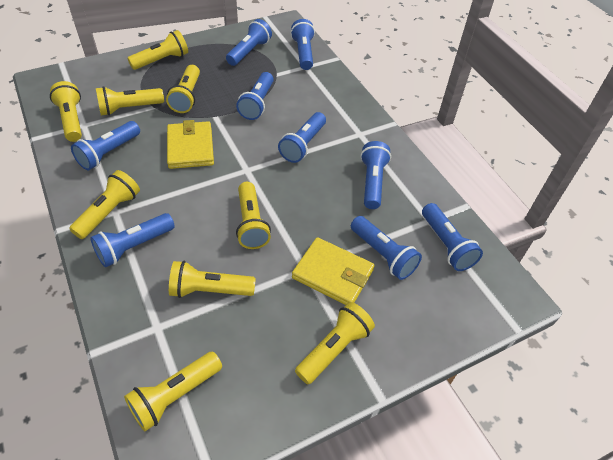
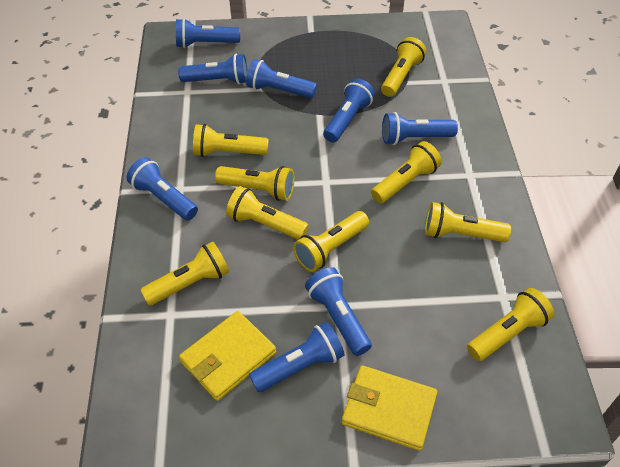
blue flashlight: [71,121,140,170] [90,213,175,267] [226,19,272,66] [236,72,274,120] [278,112,326,163] [290,19,315,70] [351,216,422,280] [360,141,391,209] [422,203,483,271] = 9 -> [127,157,198,220] [176,18,240,48] [178,54,248,84] [246,59,317,98] [249,322,345,392] [305,267,372,356] [323,78,375,143] [382,112,458,145] = 8

